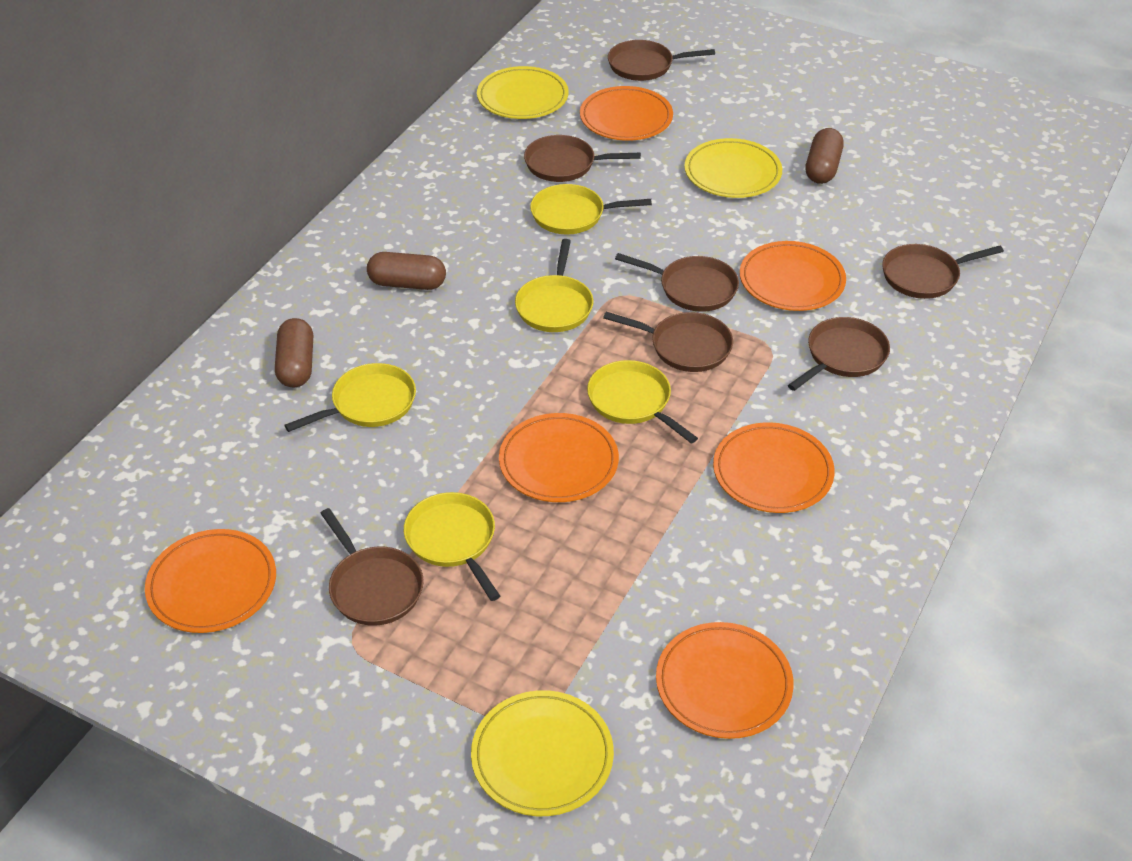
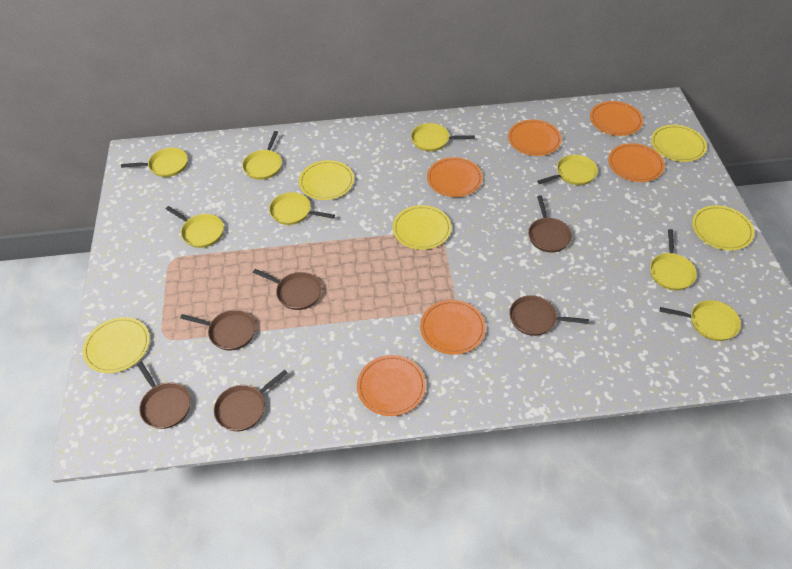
brown capsule: [275,318,313,387] [367,252,446,290] [806,128,844,184] = 3 -> none = 0
brown pan: [320,508,424,626] [524,135,641,182] [603,312,733,372] [608,40,715,81] [615,253,739,312] [788,317,890,391] [882,244,1004,299] = 7 -> [137,362,191,429] [180,310,256,350] [214,370,288,431] [253,269,322,310] [509,295,589,336] [528,195,572,253] = 6
yellow pan: [284,363,416,432] [404,492,500,601] [515,239,594,332] [530,184,652,235] [587,360,698,444] = 5 -> [121,148,188,177] [166,206,224,248] [242,131,282,180] [269,192,335,225] [411,123,475,151] [537,155,598,185] [650,229,697,290] [660,300,741,341] = 8
yellow plate: [471,690,614,816] [477,66,569,119] [684,138,782,198] = 3 -> [83,317,150,373] [299,160,354,200] [393,205,451,250] [651,125,707,162] [692,205,754,250] = 5

